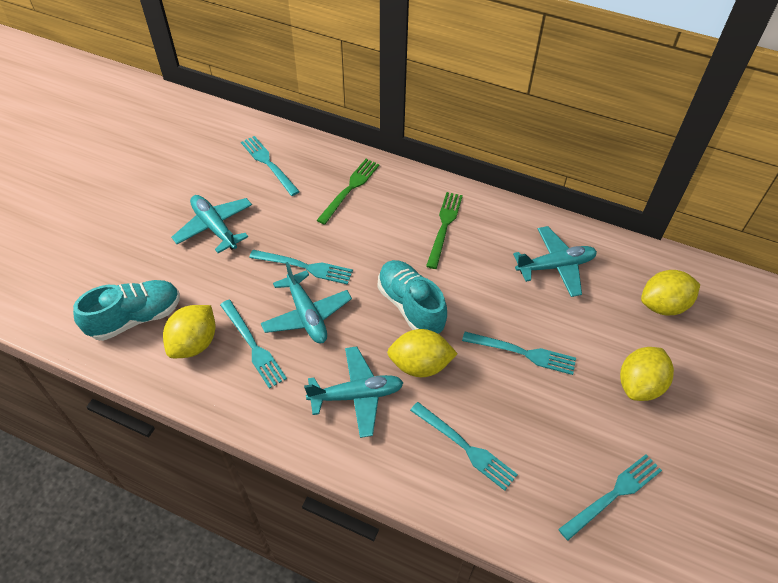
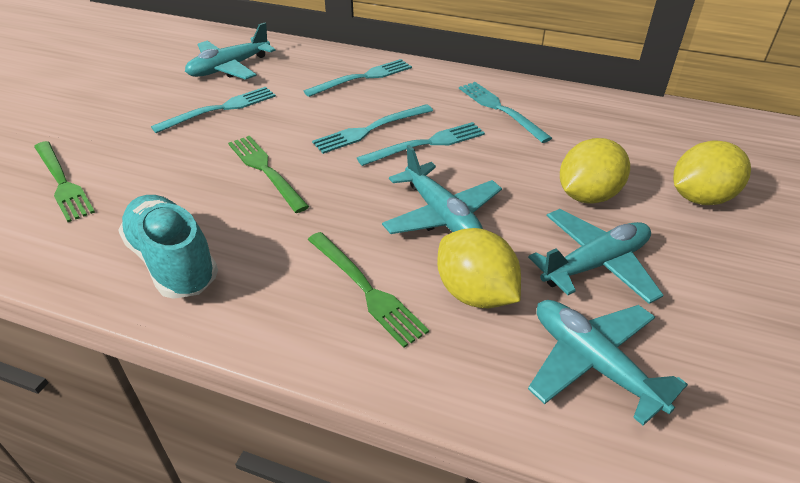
green fork: [317,159,380,225] [426,192,463,269] = 2 -> [34,141,95,222] [228,136,309,213] [308,232,429,348] = 3
turquoise fork: [220,300,287,389] [241,136,300,196] [249,250,353,285] [410,402,518,491] [462,332,576,375] [558,454,662,541] = 6 -> [151,87,276,133] [304,59,412,97] [312,104,433,154] [357,122,485,166] [459,82,552,143] = 5
turquoise shoe: [73,280,180,341] [378,260,447,334] = 2 -> [118,195,218,299] = 1
yellow lemon: [163,305,215,358] [387,329,458,377] [620,347,674,401] [641,270,700,316] = 4 -> [437,228,521,308] [560,138,630,204] [673,140,751,205] = 3

